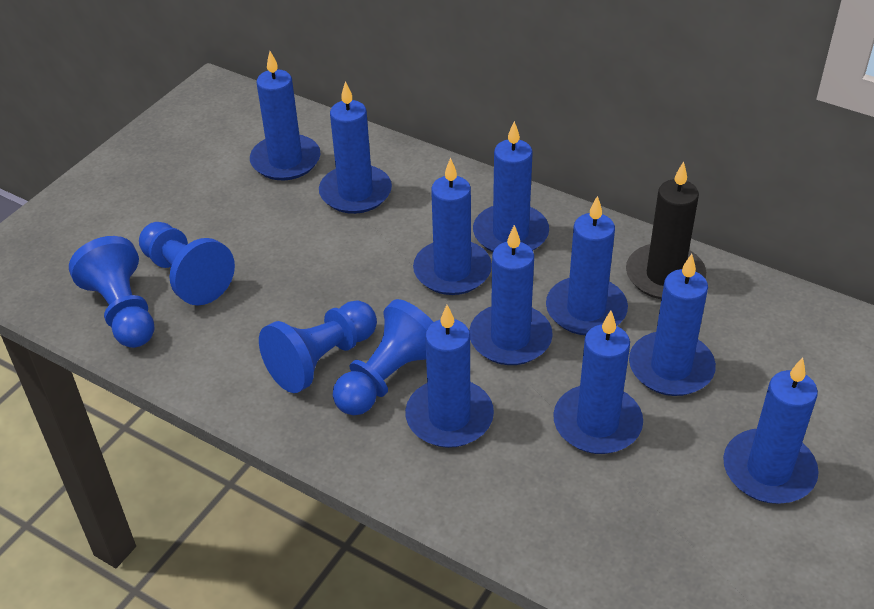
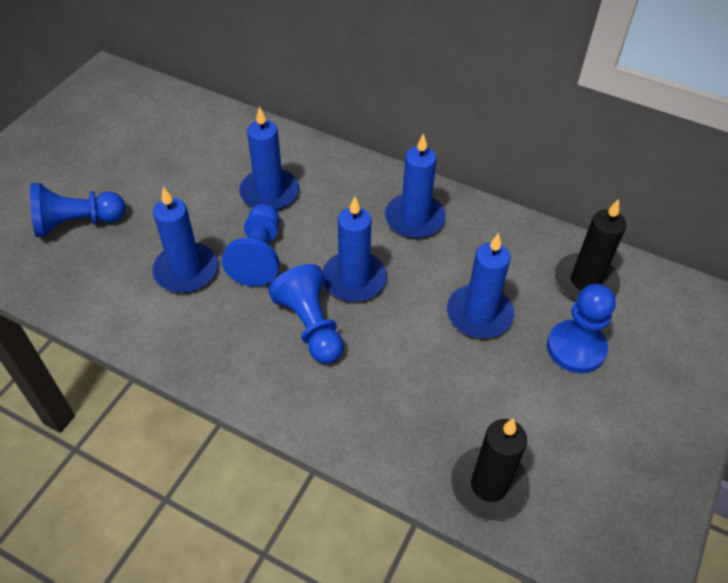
black candle: [626,162,706,299] = 1 -> [451,418,530,521] [555,199,626,301] = 2
blue candle: [250,51,320,180] [319,81,392,214] [405,305,494,448] [413,158,492,295] [469,225,553,365] [473,121,549,252] [546,196,628,335] [553,311,643,454] [629,254,716,396] [723,358,819,504] = 10 -> [152,187,218,293] [239,106,299,210] [322,196,387,302] [385,133,446,238] [447,233,514,338] = 5

